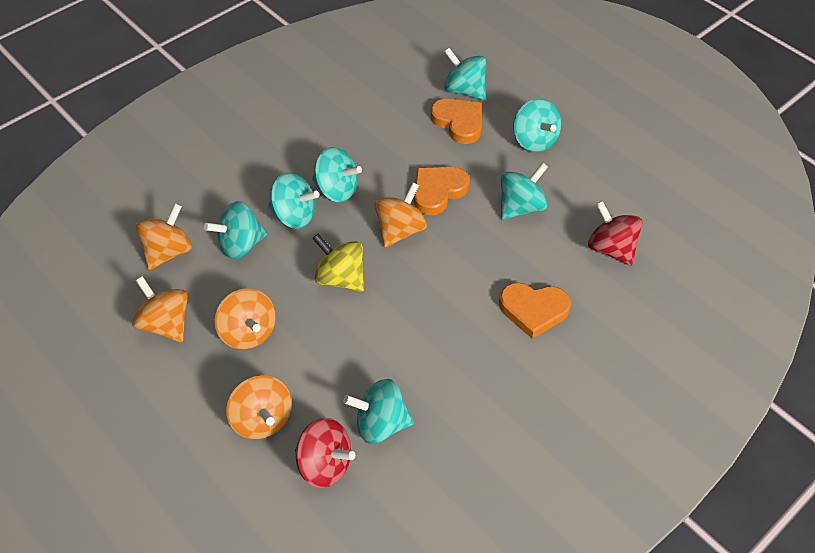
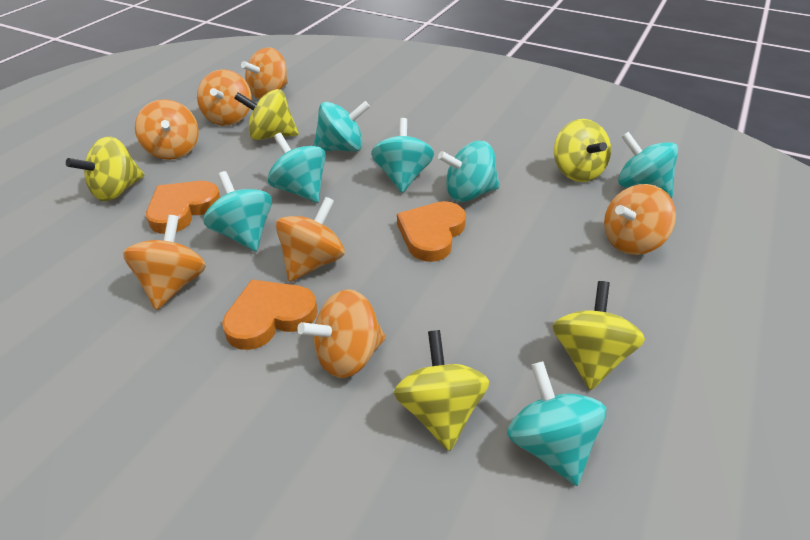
orange spinning top: [132,276,188,342] [136,203,192,270] [215,288,276,350] [226,375,292,439] [375,182,427,248] = 5 -> [123,215,206,310] [135,99,199,160] [197,69,252,126] [241,47,288,99] [276,197,345,282] [297,289,386,378] [604,184,676,255] = 7
red spinning top: [295,418,355,488] [588,201,643,266] = 2 -> none = 0
yellow spinning top: [312,234,364,292] = 1 -> [66,136,144,201] [234,89,299,140] [394,330,489,451] [552,281,645,390] [554,119,611,182] = 5

